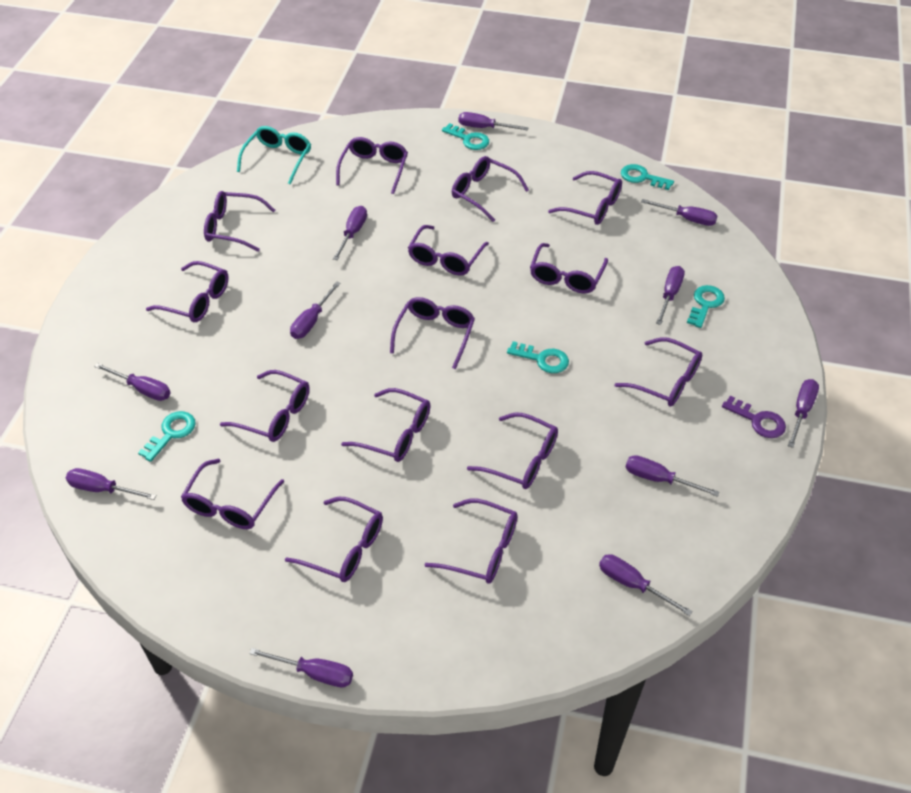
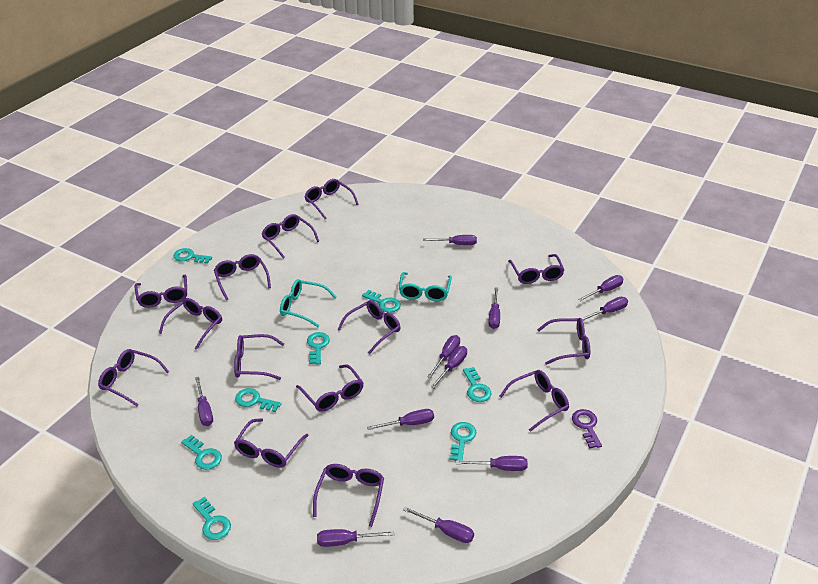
purple glasses: [146,261,229,322] [181,459,284,529] [204,191,275,252] [220,370,310,442] [285,497,383,582] [336,137,408,194] [341,388,431,462] [390,297,475,369] [408,225,489,276] [424,499,518,584] [452,156,529,222] [467,413,558,489] [530,243,608,294] [548,171,622,225] [614,337,702,407] = 15 -> [98,349,169,406] [135,275,187,308] [159,298,222,350] [214,254,271,300] [234,334,284,380] [234,418,309,468] [262,214,319,259] [296,364,364,412] [304,179,359,219] [313,464,384,527] [337,300,401,354] [499,370,569,432] [508,254,564,284] [537,318,590,365] = 14
turquoise glasses: [237,126,311,185] = 1 -> [280,279,337,327] [399,272,452,301] = 2
turquoise key: [138,411,196,462] [442,123,489,150] [507,341,569,373] [621,164,674,190] [687,285,725,328] = 5 -> [173,248,212,264] [181,435,222,470] [192,497,231,540] [235,388,281,412] [307,332,330,364] [362,290,401,313] [449,422,476,461] [463,367,492,402] = 8

